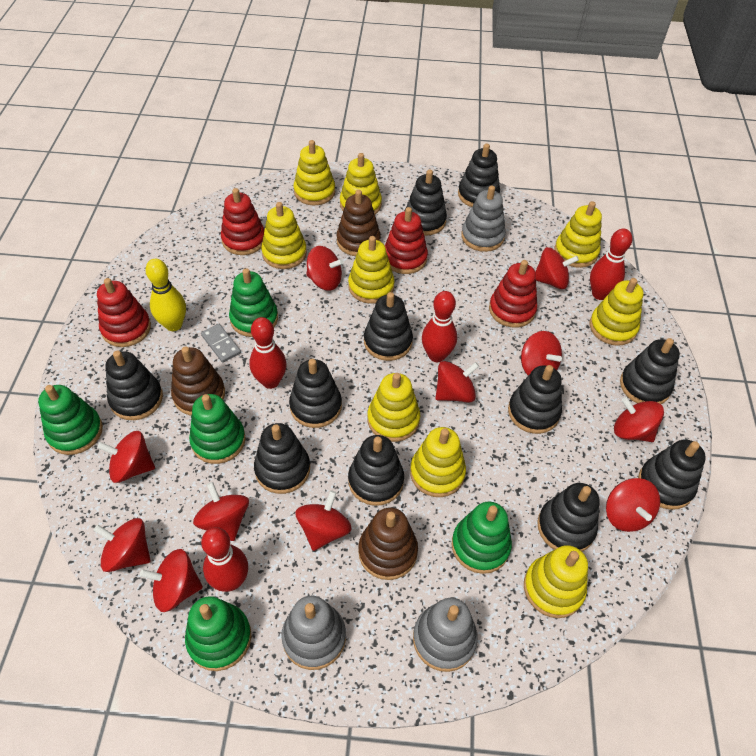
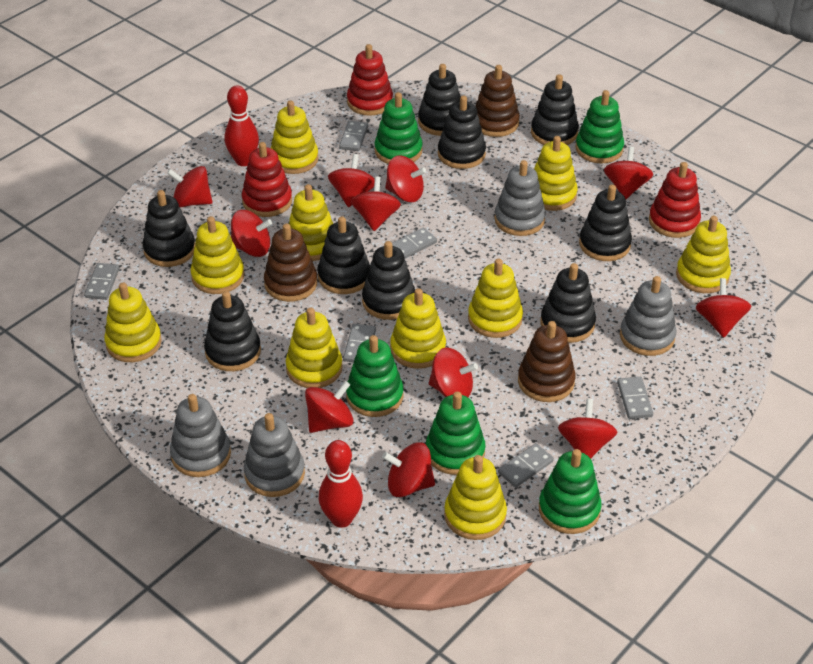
black stacking toy: [105,351,163,420] [254,423,310,494] [289,359,342,428] [348,435,404,506] [364,292,413,361] [405,169,447,235] [458,143,500,207] [508,365,562,434] [537,483,600,552] [620,338,680,404] [638,440,706,510] = 11 -> [143,190,195,267] [204,291,261,371] [318,216,370,294] [362,241,415,320] [418,64,461,136] [438,96,486,169] [531,74,579,145] [541,263,596,343] [579,185,632,261] = 9
grey domino: [201,324,241,363] = 1 -> [84,263,120,300] [339,121,368,151] [343,324,376,362] [392,227,437,259] [498,443,554,488] [617,377,653,419] = 6
grey stacking toy: [281,596,346,670] [413,598,478,672] [461,185,506,252] = 3 -> [170,394,231,477] [244,413,305,497] [494,160,546,236] [620,276,677,356] = 4
red bowling pin: [201,527,248,592] [249,317,287,389] [422,291,457,362] [590,229,632,300] = 4 -> [225,85,259,166] [319,440,363,528] = 2
red stacking toy: [97,278,151,347] [221,188,265,255] [385,207,428,274] [489,260,537,328] = 4 -> [242,142,292,217] [347,44,393,116] [649,162,701,238] = 3
yellow bowling pin: [145,259,186,331] = 1 -> none = 0
yellow stacking toy: [261,202,307,269] [294,140,335,205] [340,153,382,214] [348,236,395,304] [368,373,420,442] [410,427,466,497] [524,545,588,618] [554,201,602,268] [590,278,643,346] = 9 -> [104,282,162,362] [190,216,244,294] [271,100,319,174] [286,308,343,388] [289,184,333,261] [390,288,446,369] [444,455,507,540] [468,259,523,338] [534,136,578,211] [676,216,731,293] = 10

